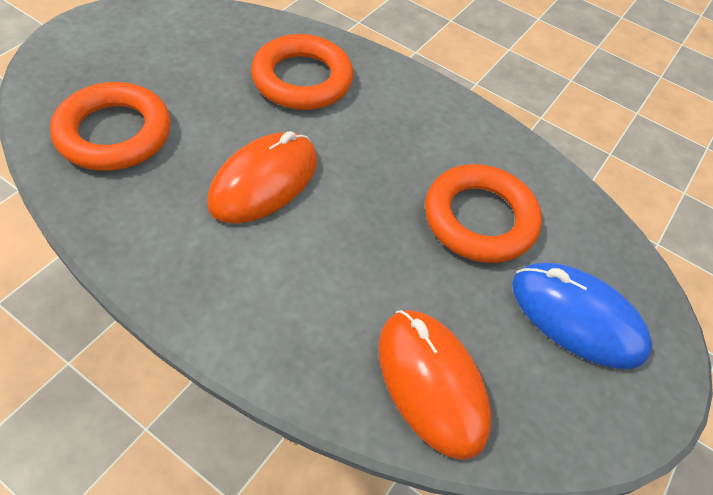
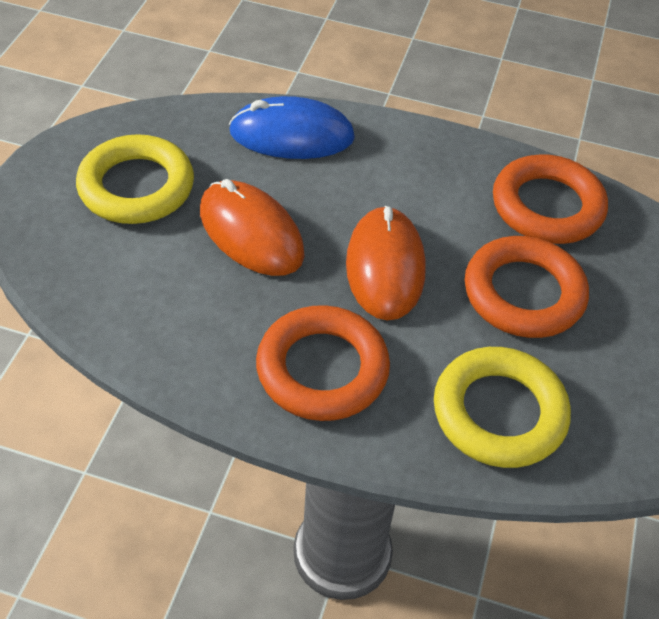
yellow ring: none = 0 -> [76,134,194,224] [434,347,571,468] = 2

